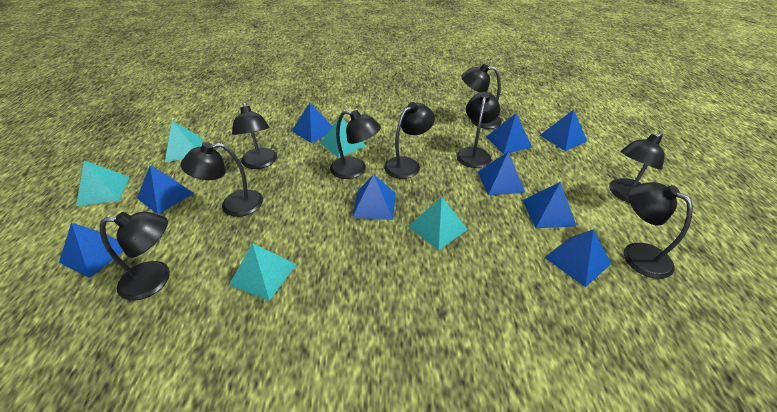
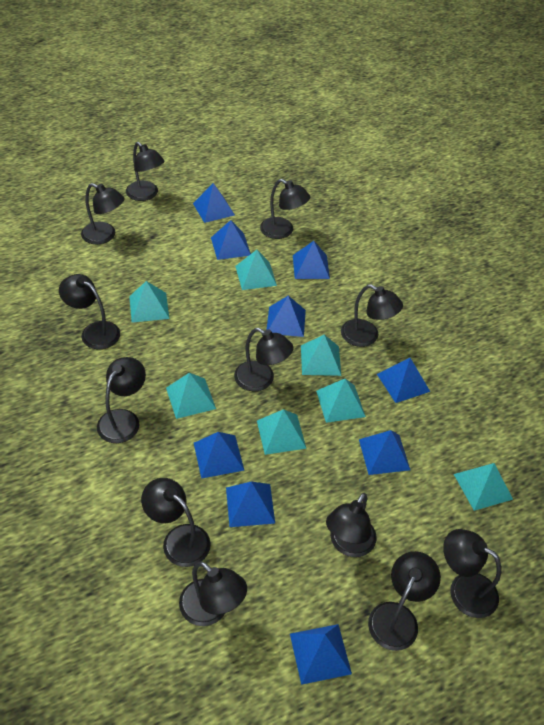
black lamp: [100,212,170,300] [181,142,263,217] [232,102,277,169] [330,110,381,179] [384,102,435,179] [456,92,500,168] [461,64,502,129] [609,132,665,203] [624,182,693,279] = 9 -> [59,274,120,349] [81,183,125,244] [97,357,146,443] [126,142,165,201] [141,478,211,567] [179,561,247,626] [234,328,294,391] [260,179,310,239] [326,493,377,557] [341,284,403,347] [368,551,441,651] [443,529,501,618] = 12
turquoise pyramid: [76,161,129,206] [165,121,202,162] [229,243,296,301] [321,118,366,158] [408,197,468,250] = 5 -> [129,281,169,323] [166,373,216,419] [235,250,277,290] [257,409,307,455] [301,335,341,376] [316,379,366,423] [454,463,513,511] = 7

